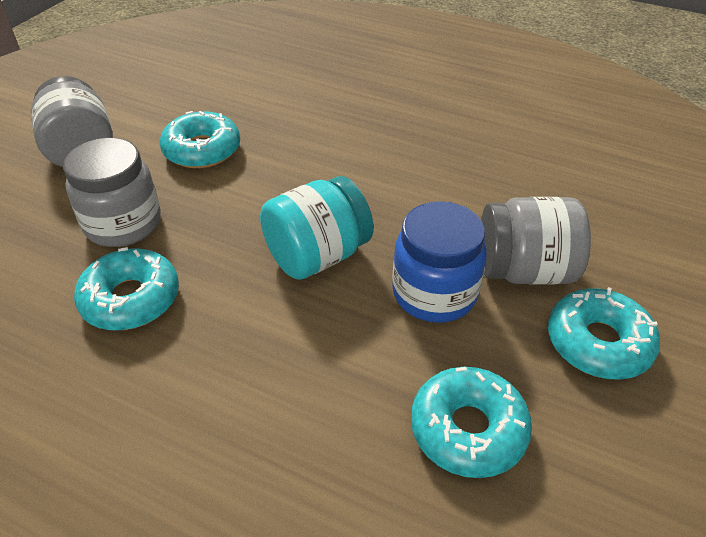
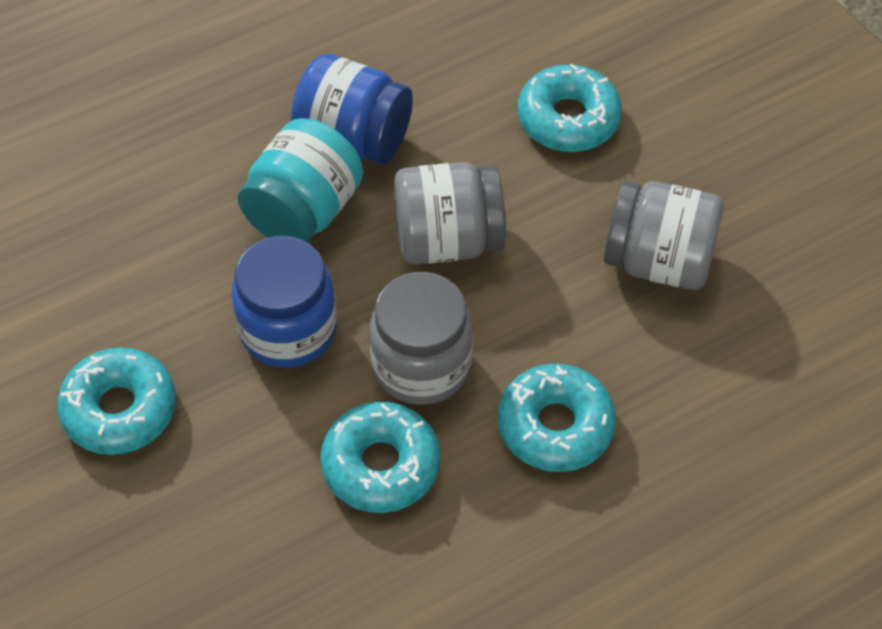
blue jar: [392,201,487,323] = 1 -> [232,236,337,368] [291,54,413,164] = 2

